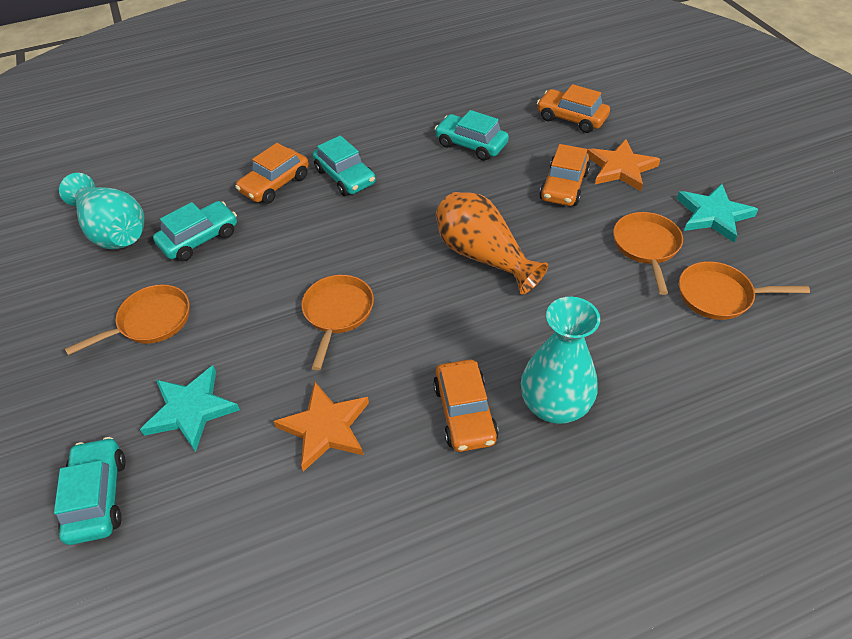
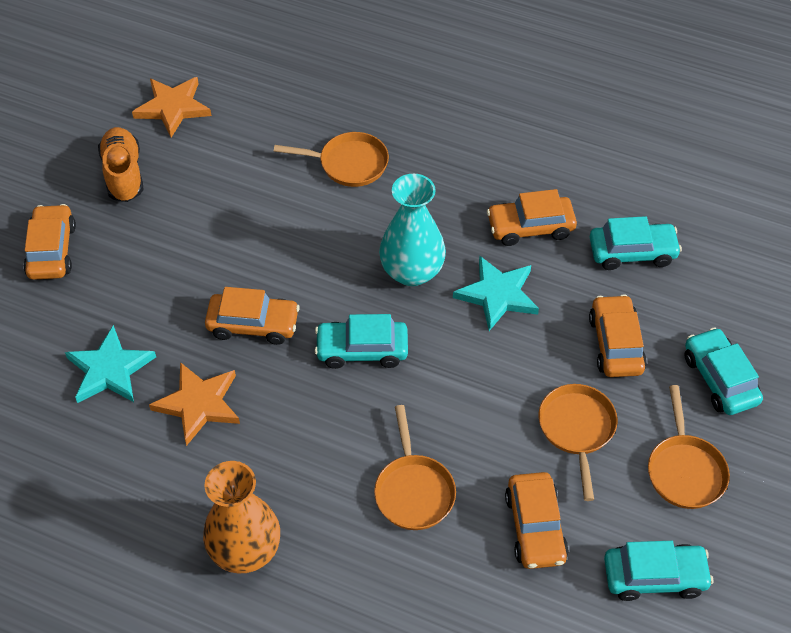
orange car: [235,143,309,204] [433,359,499,452] [537,84,610,133] [539,144,590,206] = 4 -> [23,204,76,280] [205,287,300,345] [487,189,577,246] [505,472,569,569] [589,294,647,377] = 5
orange shoe: none = 0 -> [98,127,144,202] = 1
turquoise vase: [59,173,144,249] [521,297,600,424] = 2 -> [379,174,446,286] = 1

